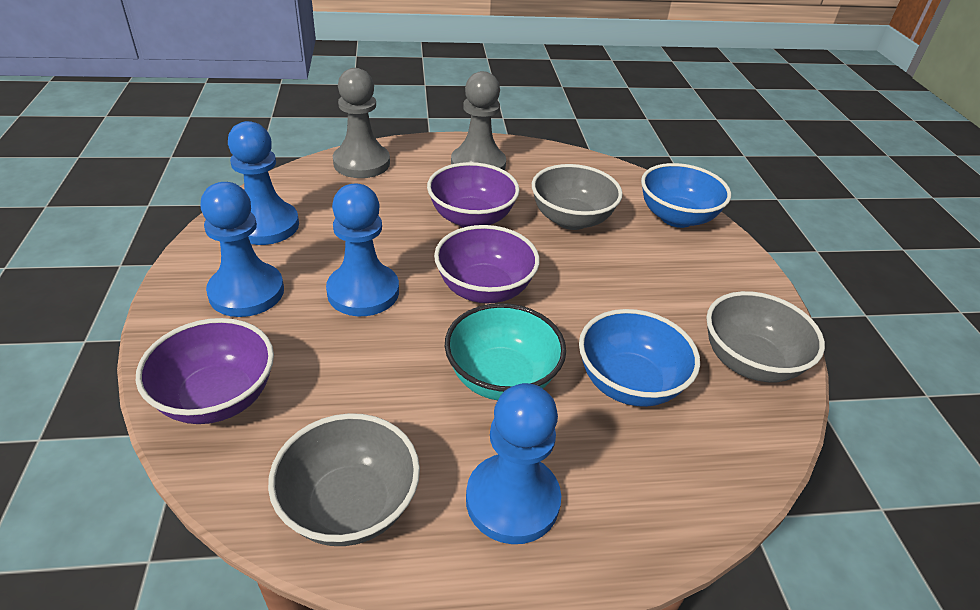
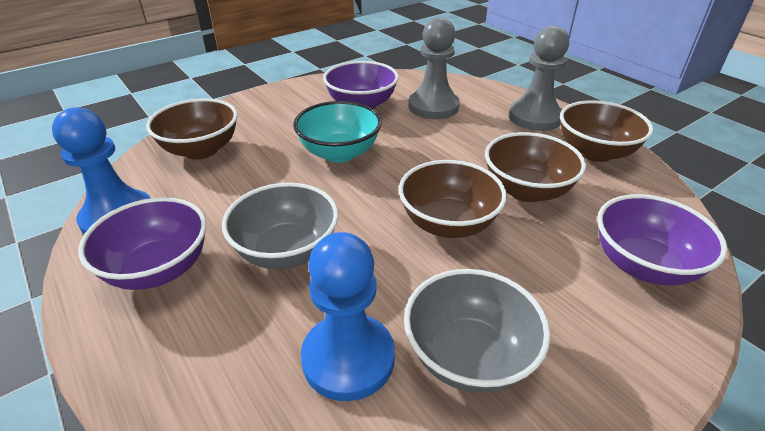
blue bowl: [579,309,700,407] [641,163,731,228] = 2 -> none = 0
blue pawn: [200,182,284,317] [228,121,299,245] [326,184,399,316] [466,383,561,544] = 4 -> [52,107,150,235] [301,232,395,401] = 2
brown bowl: none = 0 -> [146,98,237,159] [399,160,507,238] [485,132,586,202] [560,100,653,162] = 4
grey bowl: [268,413,420,546] [532,164,623,230] [706,291,825,382] = 3 -> [222,182,338,269] [404,269,551,393] = 2

